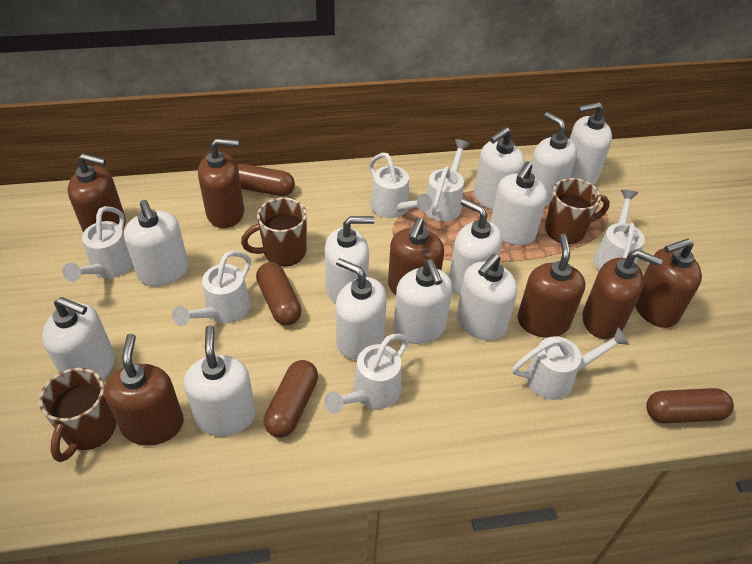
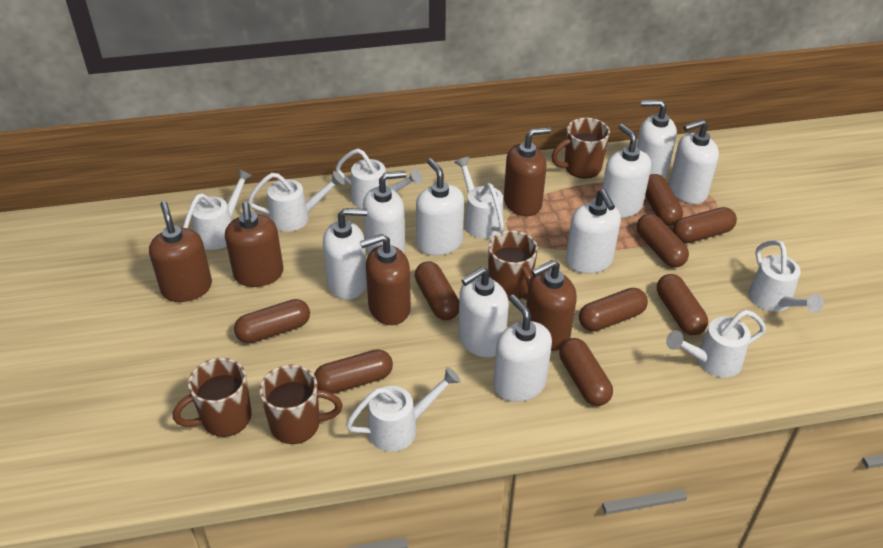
brown capsule: [237,164,295,196] [256,262,302,325] [264,360,318,438] [646,388,734,423] = 4 -> [234,299,310,343] [314,349,393,394] [415,261,459,320] [559,338,613,406] [579,288,648,331] [636,214,689,268] [645,174,683,226] [657,274,708,335] [673,207,737,243] = 9
brown mug: [39,368,117,462] [241,198,307,266] [545,178,610,244] = 3 -> [173,358,252,437] [259,365,343,444] [488,230,538,300] [551,118,610,178] = 4
brown soap dispenser: [68,153,126,233] [104,334,184,446] [198,139,244,228] [388,218,444,295] [517,234,585,338] [582,250,663,339] [635,239,702,328] = 7 -> [149,201,212,302] [225,202,284,287] [360,234,411,325] [504,127,551,216] [526,260,577,351] = 5
white soap dispenser: [42,297,115,381] [124,200,189,286] [184,325,256,436] [325,216,375,304] [336,258,387,360] [393,259,452,344] [449,198,502,296] [457,254,518,340] [474,127,525,210] [490,161,547,245] [531,112,577,205] [570,102,612,185] = 12 -> [323,208,367,300] [363,171,407,253] [416,158,464,256] [458,267,509,357] [493,295,552,402] [566,189,621,274] [602,124,651,218] [636,100,677,179] [669,119,719,204] = 9

